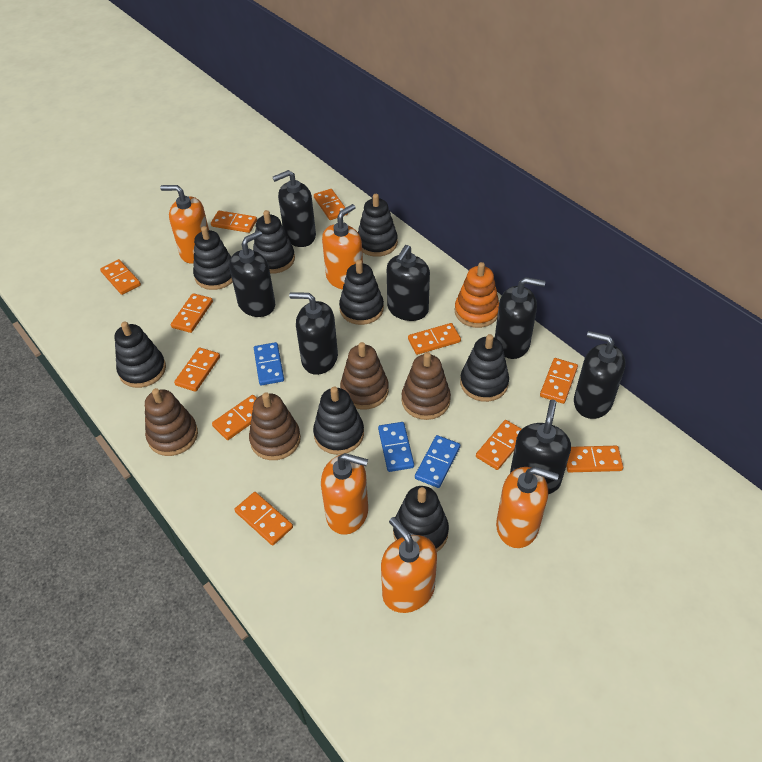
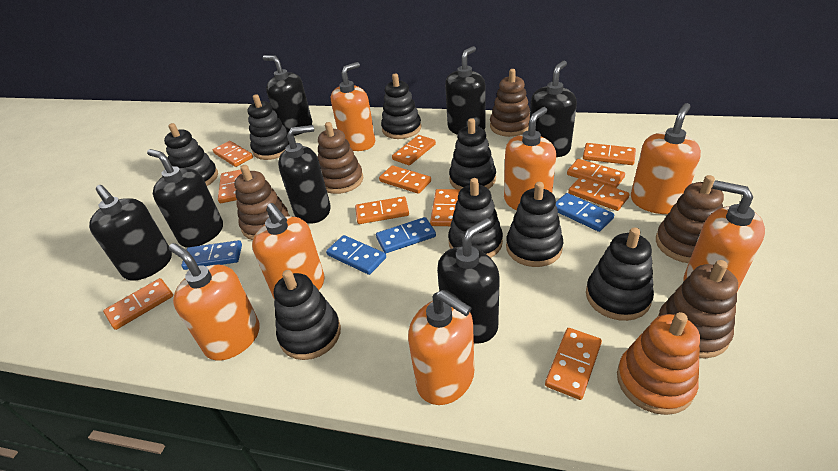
blue domino: [254,342,284,385] [378,422,414,472] [415,435,460,488] = 3 -> [181,240,242,270] [326,235,386,275] [376,217,436,253] [555,193,614,232] = 4
brown stacking toy: [145,388,198,456] [249,392,301,460] [340,342,389,410] [401,352,451,420] = 4 -> [234,165,290,240] [318,122,363,194] [490,69,530,137] [656,175,724,263] [657,260,738,358] = 5
orange soap dispenser: [160,185,209,264] [321,453,368,535] [322,204,363,290] [381,517,437,613] [496,467,559,548] = 5 -> [169,243,260,361] [252,203,325,299] [331,62,375,151] [408,290,474,405] [504,107,556,210] [631,103,701,214] [683,180,765,289] = 7

